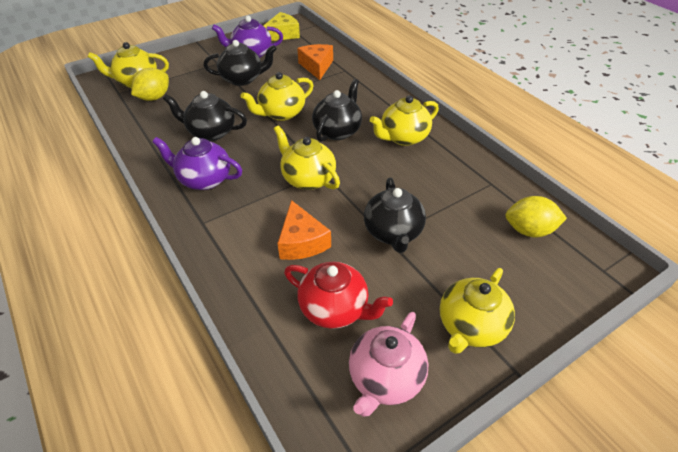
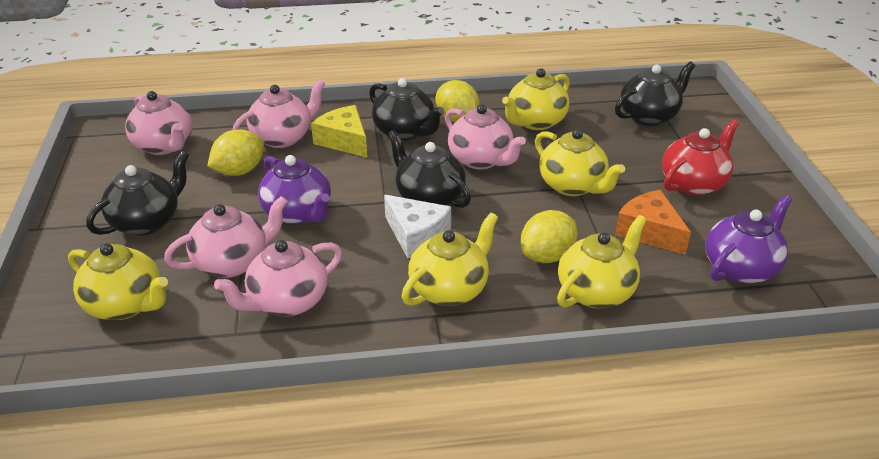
orange cheese: [278,200,331,260] [297,44,333,80] = 2 -> [615,190,691,255] = 1
pink teapot: [349,312,428,417] = 1 -> [125,91,192,155] [164,196,288,278] [214,240,342,317] [233,79,325,148] [445,104,526,169] = 5
white cheese: none = 0 -> [384,195,451,258] = 1
yellow lemon: [131,68,169,101] [505,196,567,237] = 2 -> [207,130,264,176] [436,80,480,122] [521,210,577,263] = 3

